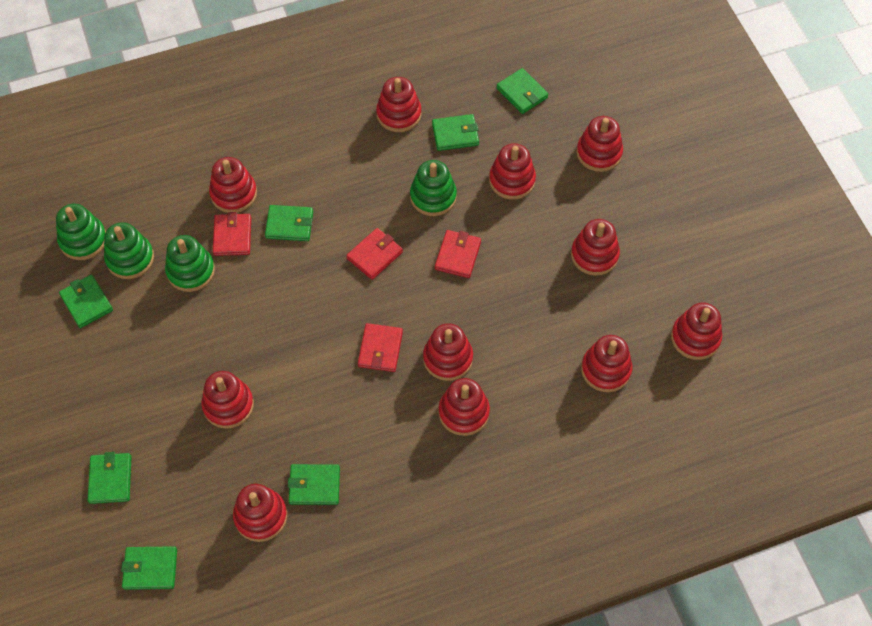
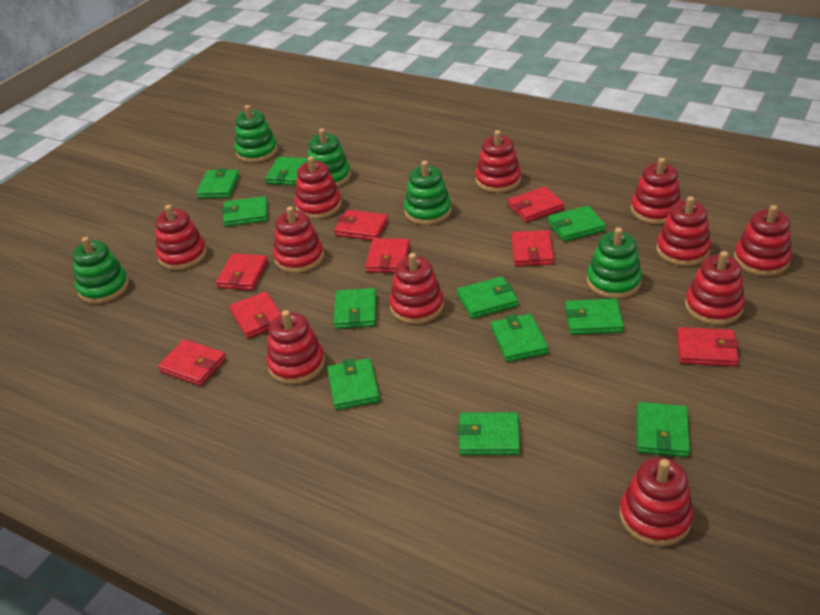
green stacking toy: [56,204,106,260] [104,222,154,279] [165,235,215,292] [410,160,457,216] = 4 -> [72,237,129,304] [235,105,278,163] [307,128,351,187] [404,161,452,225] [587,227,642,299] = 5
green wallet: [59,275,113,328] [88,452,131,504] [121,546,177,590] [265,205,313,241] [288,464,340,505] [432,114,479,151] [497,68,548,114] = 7 -> [196,168,240,198] [222,196,268,227] [265,157,308,186] [327,358,380,410] [334,288,376,329] [457,276,518,319] [457,412,520,455] [491,314,548,362] [548,205,606,242] [565,298,624,335] [637,402,690,457] = 11
red wallet: [213,212,251,256] [346,228,403,280] [358,323,403,372] [435,230,481,278] = 4 -> [158,339,226,386] [216,253,268,290] [229,291,281,338] [334,210,388,240] [365,238,410,273] [508,186,564,222] [511,230,554,266] [677,327,739,367] = 8

